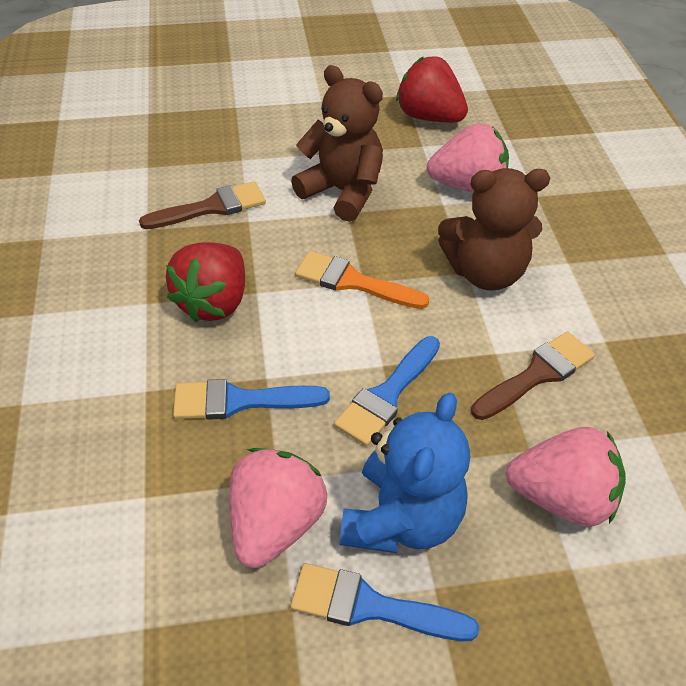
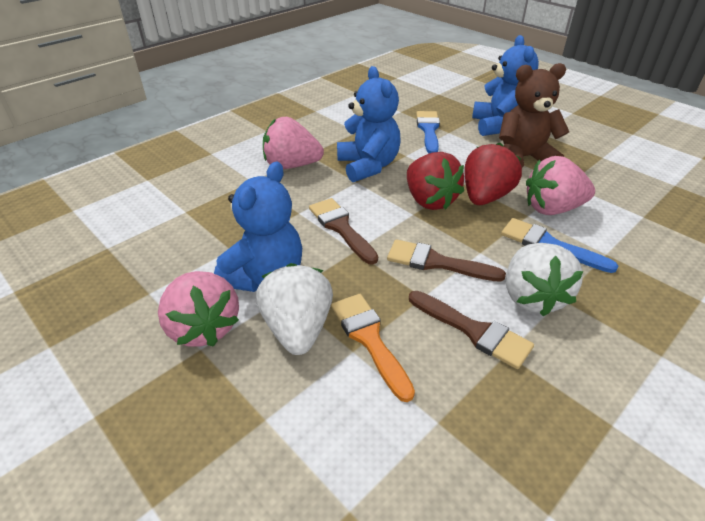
blue brush: [173,379,330,420] [290,563,479,641] [334,336,440,446] = 3 -> [416,111,440,153] [501,218,618,273] = 2
blue teddy bear: [340,393,470,553] = 1 -> [214,161,302,292] [337,66,401,182] [472,35,539,136] = 3
brown brush: [139,181,266,229] [471,331,595,420] = 2 -> [309,198,378,265] [387,239,506,282] [409,291,534,369] = 3
brown teddy bear: [291,65,383,222] [438,168,550,291] = 2 -> [499,63,569,168] = 1
white strawberry: none = 0 -> [256,263,333,355] [506,243,583,316] = 2

